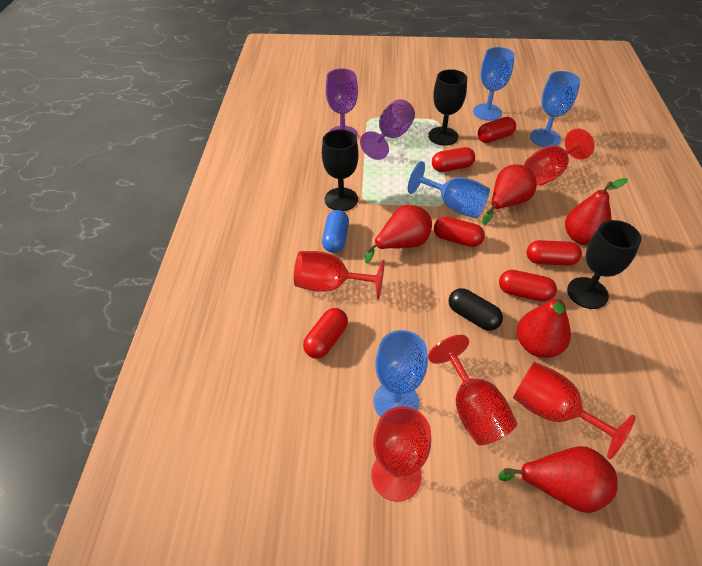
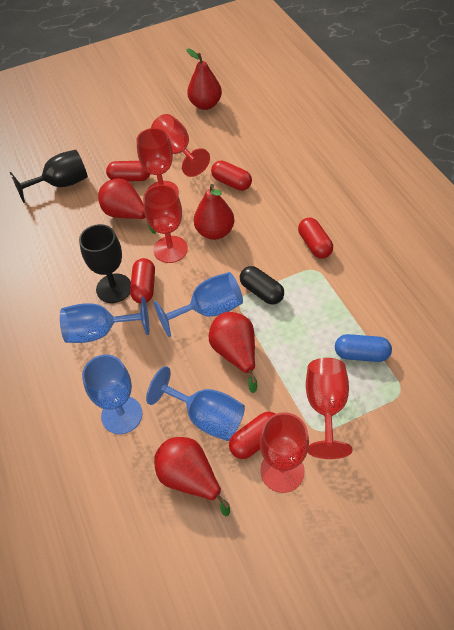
black goblet: [322,129,358,211] [428,69,467,146] [567,220,641,309] = 3 -> [10,150,88,203] [79,224,131,303] = 2
purple goblet: [326,68,358,138] [360,99,415,160] = 2 -> none = 0
red capsule: [303,308,348,359] [432,147,475,172] [434,216,485,247] [478,117,516,143] [499,270,557,302] [527,240,582,266] = 6 -> [106,161,150,181] [130,258,155,304] [211,160,252,191] [229,412,275,459] [298,218,333,258] = 5

